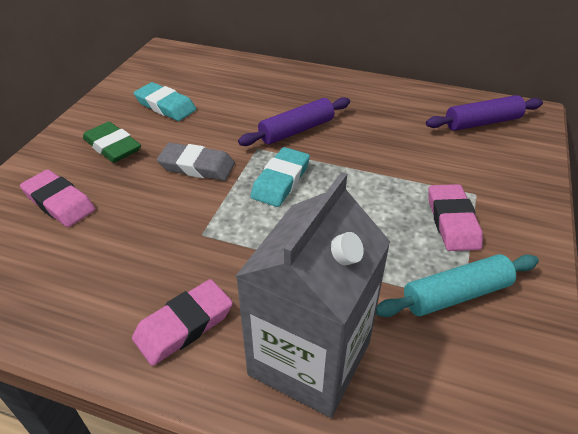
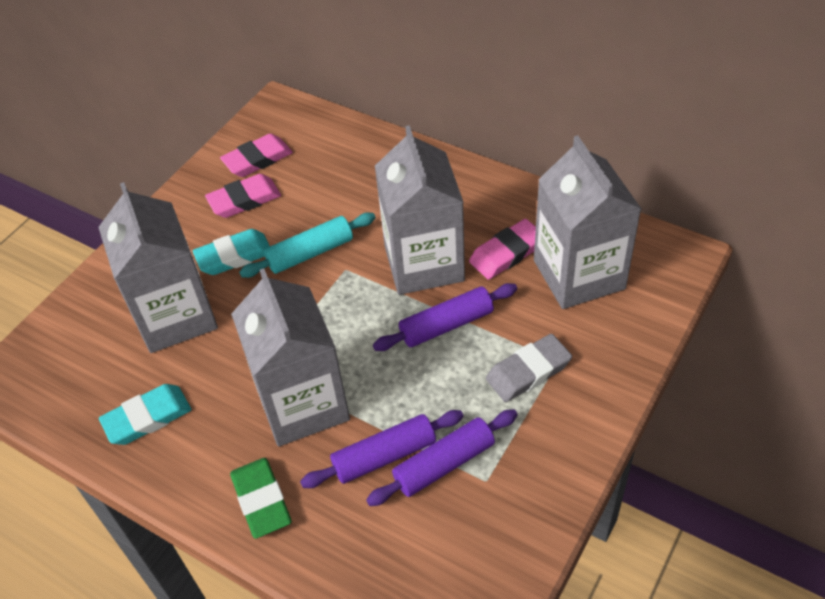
grey carton: [235,172,390,418] = 1 -> [98,182,218,353] [231,268,350,447] [375,125,465,295] [534,135,641,309] = 4
purple rolling pin: [238,97,350,146] [426,95,543,131] = 2 -> [300,410,464,488] [366,409,518,506] [373,283,517,351] = 3

